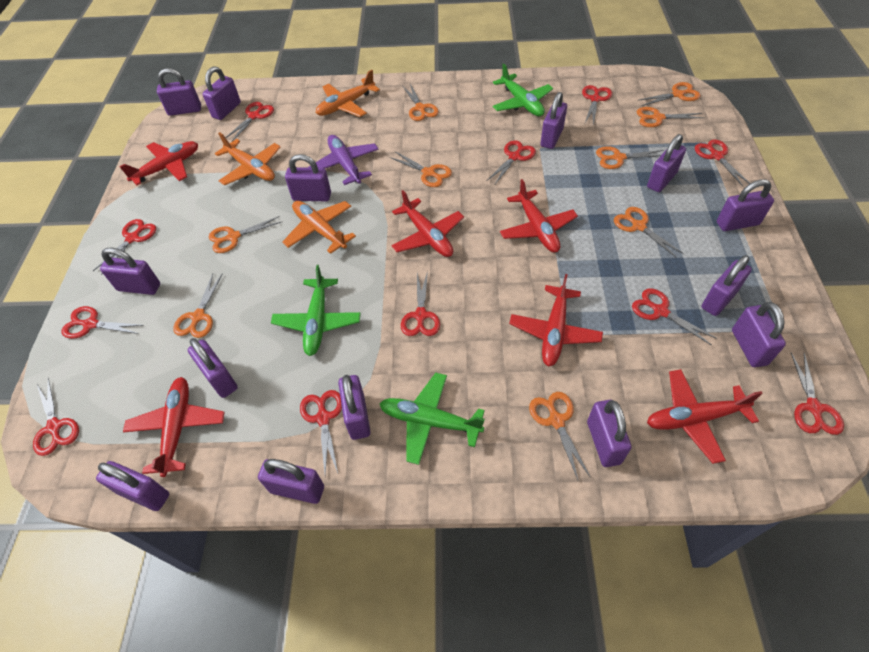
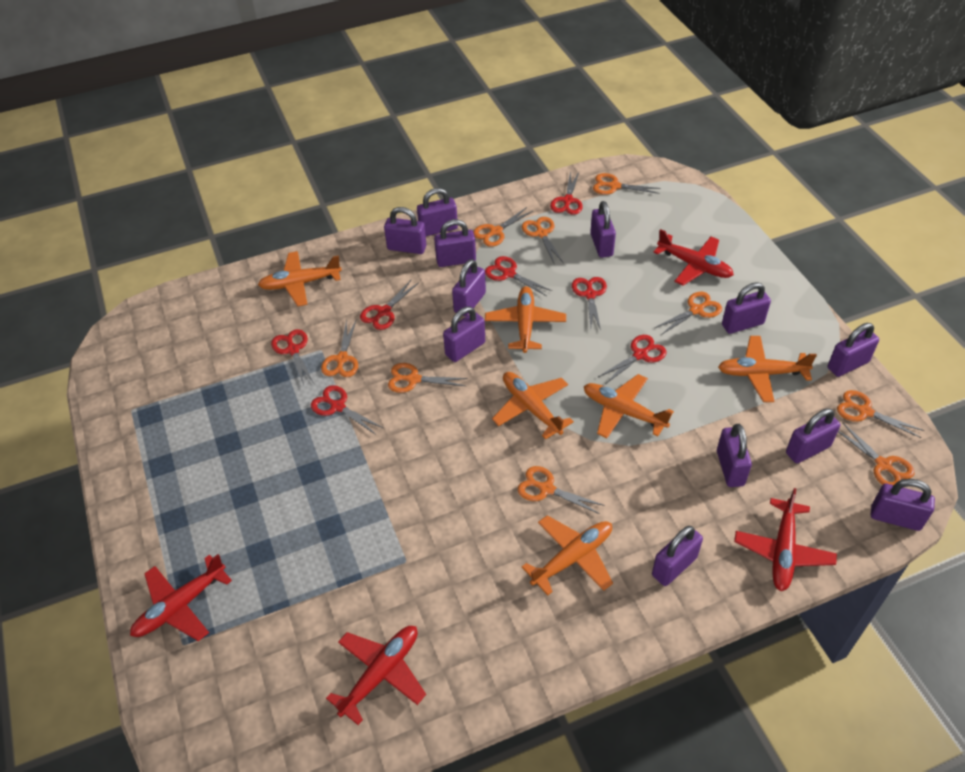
green plane: [271,265,361,356] [380,373,485,465] [493,64,553,116] = 3 -> none = 0
orange plane: [214,132,280,185] [282,201,356,254] [316,70,380,117] = 3 -> [258,251,342,306] [485,286,566,353] [492,372,574,439] [522,515,613,595] [584,374,674,438] [718,336,817,402] = 6
purple padlock: [96,461,169,511] [100,247,160,295] [157,68,201,116] [188,338,238,398] [202,66,241,120] [258,459,324,504] [285,154,331,201] [338,375,371,440] [540,92,567,149] [587,400,632,467] [647,134,686,192] [702,255,752,316] [717,179,774,231] [732,302,786,367] = 14 -> [384,207,426,254] [417,188,458,236] [434,219,476,267] [443,307,485,362] [452,259,486,317] [590,201,616,258] [652,526,703,586] [717,424,752,487] [722,282,771,334] [786,408,840,463] [828,323,879,377] [871,479,935,531] = 12
purple plane: [308,135,379,185] = 1 -> none = 0
red plane: [119,141,198,185] [123,377,224,477] [391,190,464,257] [500,179,578,253] [509,274,603,367] [647,369,763,464] = 6 -> [130,554,232,641] [326,626,426,725] [653,229,734,285] [734,488,837,591] = 4
red scissors: [33,378,79,456] [61,306,144,339] [93,219,156,275] [225,102,274,141] [300,390,342,474] [401,271,440,336] [487,140,536,184] [582,85,612,126] [632,288,717,346] [695,140,750,186] [791,353,844,435] = 11 -> [271,329,314,386] [311,385,383,434] [360,280,418,330] [485,256,552,296] [550,171,583,215] [572,277,607,330] [598,335,667,384] = 7

